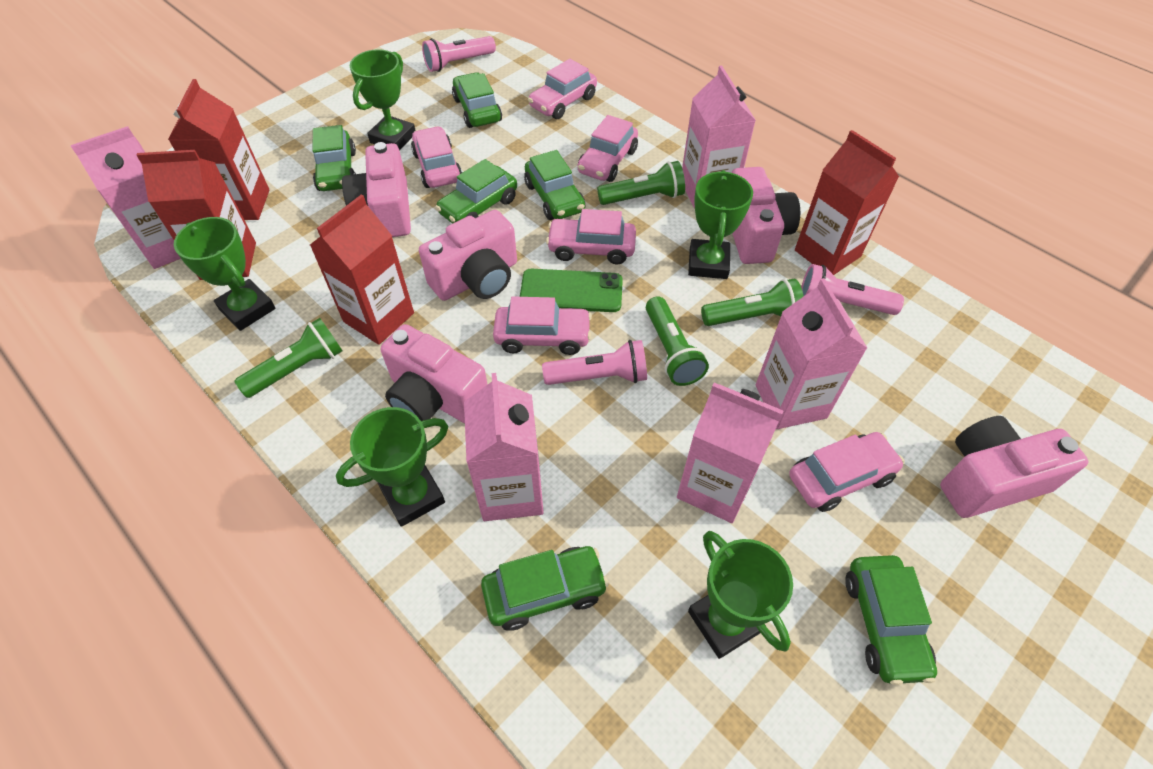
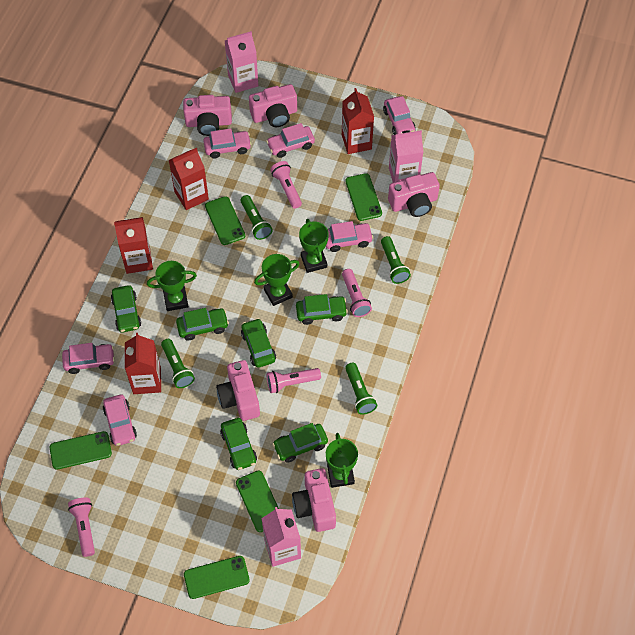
green phone: [520,269,623,312] = 1 -> [50,431,112,470] [184,556,250,599] [205,196,245,245] [236,470,279,532] [345,173,382,221] = 5
green trophy: [174,217,276,331] [336,407,448,527] [350,49,416,150] [688,170,753,279] [688,531,793,659] = 5 -> [147,261,197,311] [254,254,299,306] [299,219,329,273] [326,433,358,488] = 4
pink carton: [70,126,181,269] [464,373,544,521] [677,383,783,523] [682,65,756,208] [756,278,868,429] = 5 -> [225,31,259,93] [261,507,301,567] [389,130,423,183] = 3
pink flashlight: [422,36,496,72] [542,340,647,385] [801,264,904,315] = 3 -> [68,498,95,557] [267,368,321,393] [270,161,302,209] [342,269,372,317] = 4

